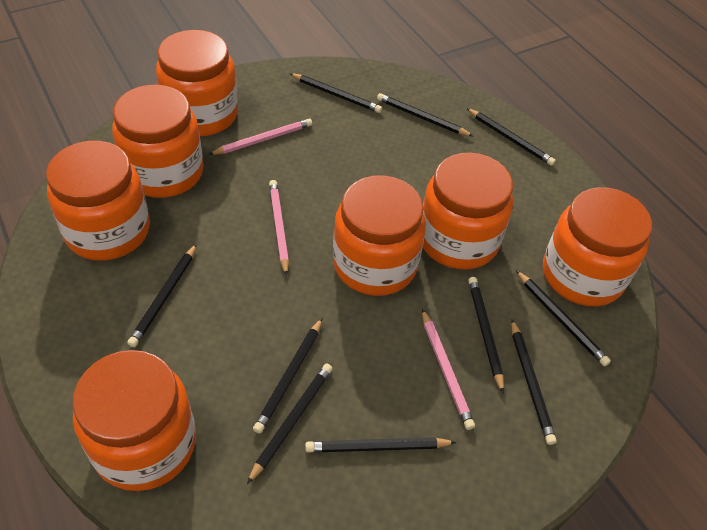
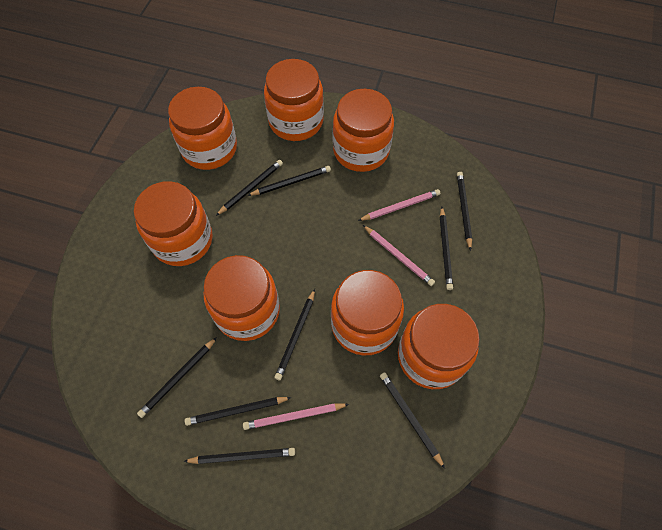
black pencil: [127,244,197,347] [247,364,333,484] [253,318,322,434] [289,73,382,113] [305,437,457,453] [377,93,473,136] [467,108,556,166] [468,277,504,393] [511,320,557,445] [516,270,611,366] = 10 -> [137,337,217,418] [183,448,295,464] [185,397,292,426] [216,160,283,216] [247,166,331,196] [275,289,315,380] [380,372,445,469] [440,206,453,290] [457,172,472,251] = 9

